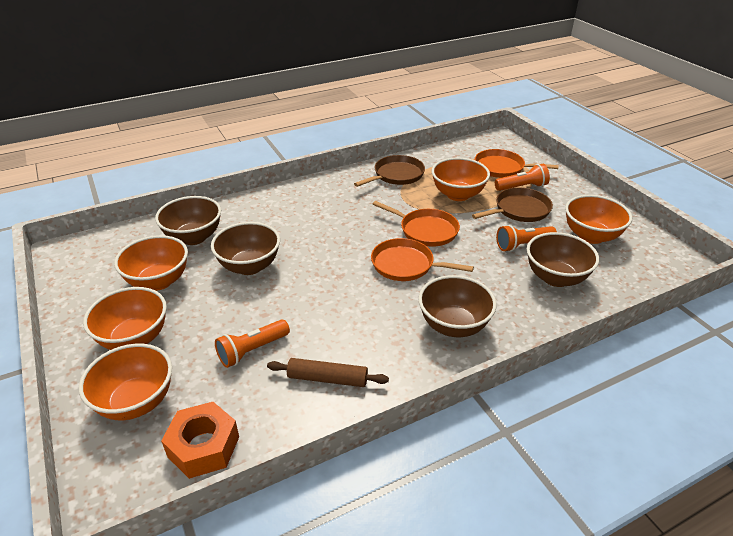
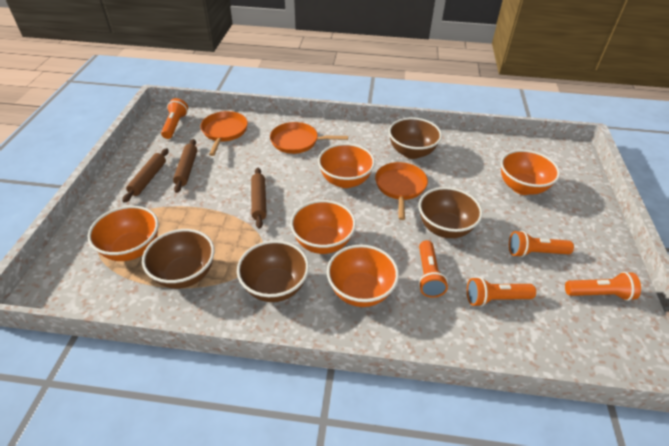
brown pan: [354,155,425,187] [472,187,553,222] = 2 -> none = 0
brown rolling pin: [267,358,389,387] = 1 -> [122,148,168,203] [173,139,197,193] [251,168,267,229] = 3
orange flashlight: [215,320,290,368] [495,164,550,191] [496,225,557,252] = 3 -> [161,98,188,139] [418,240,448,298] [467,277,536,307] [509,231,574,257] [565,272,641,301] = 5
orange nut: [161,402,239,479] = 1 -> none = 0

